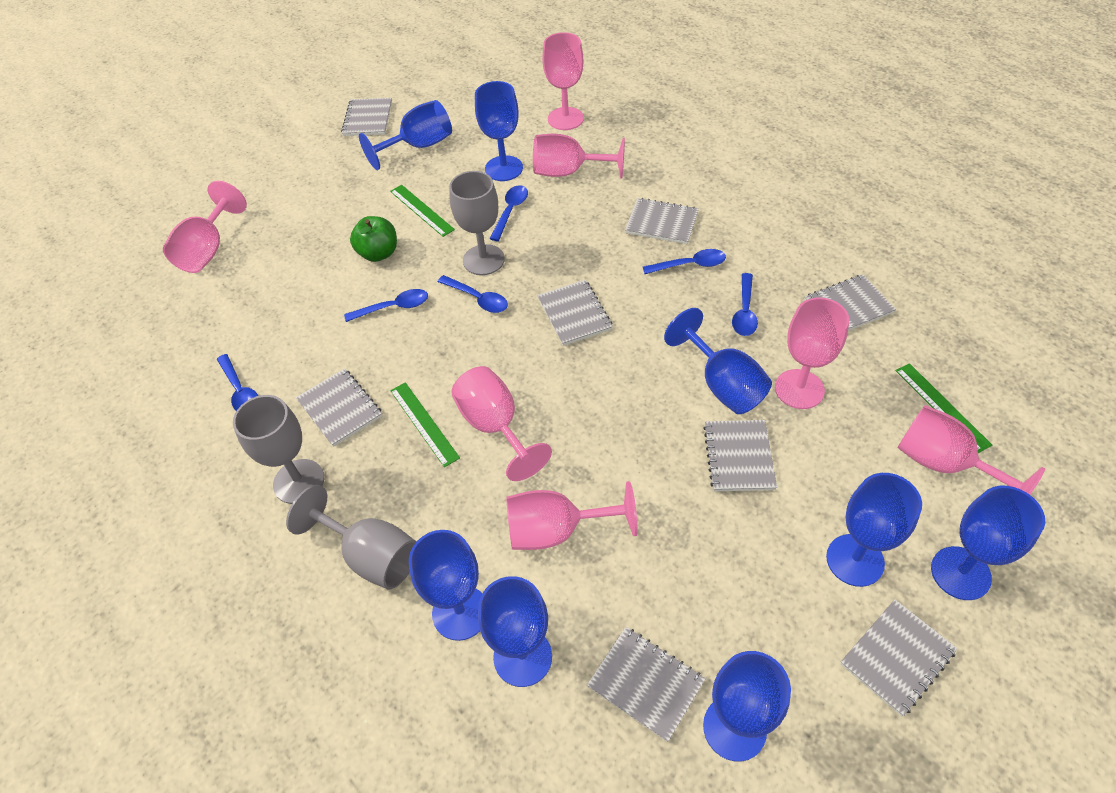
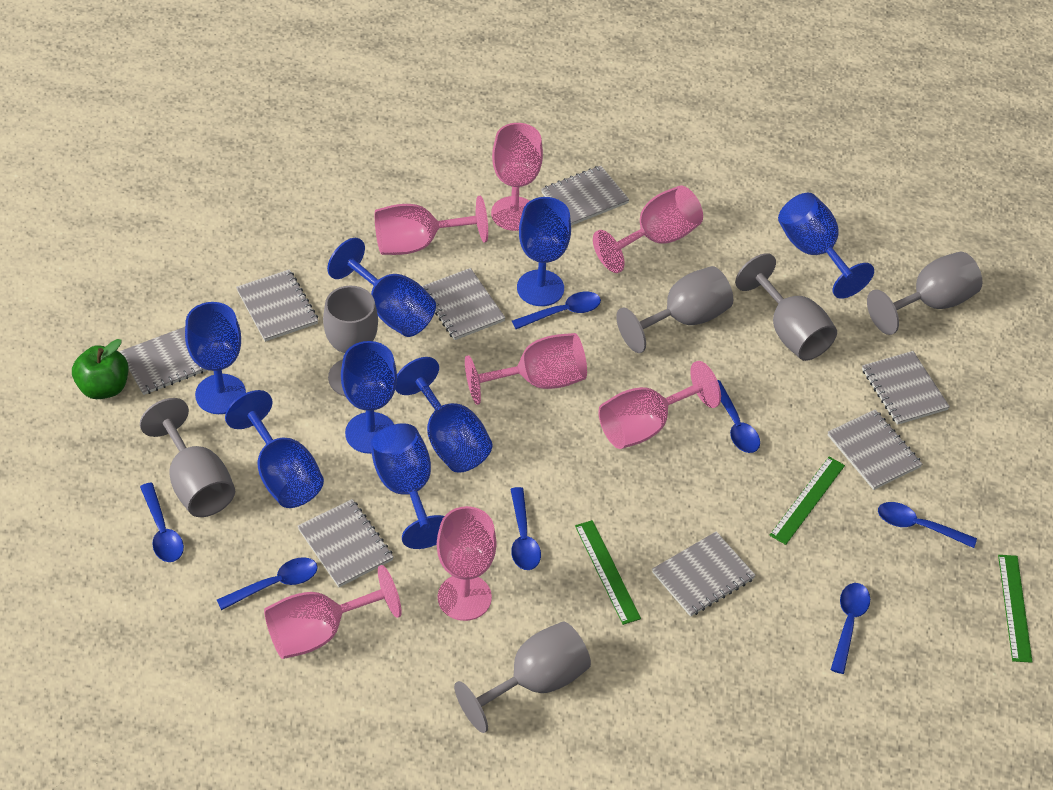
blue spoon: [217,354,258,411] [344,289,428,322] [437,275,508,313] [490,185,528,241] [643,249,726,274] [732,273,758,336] = 6 -> [140,483,184,562] [217,557,318,610] [510,487,541,570] [512,292,601,329] [717,380,760,453] [831,583,870,674] [878,502,977,548] = 7
grey goblet: [233,395,324,504] [286,485,417,589] [449,171,505,275] = 3 -> [140,398,235,517] [323,286,378,396] [454,622,591,733] [616,266,733,353] [735,253,837,361] [867,251,982,335] = 6

